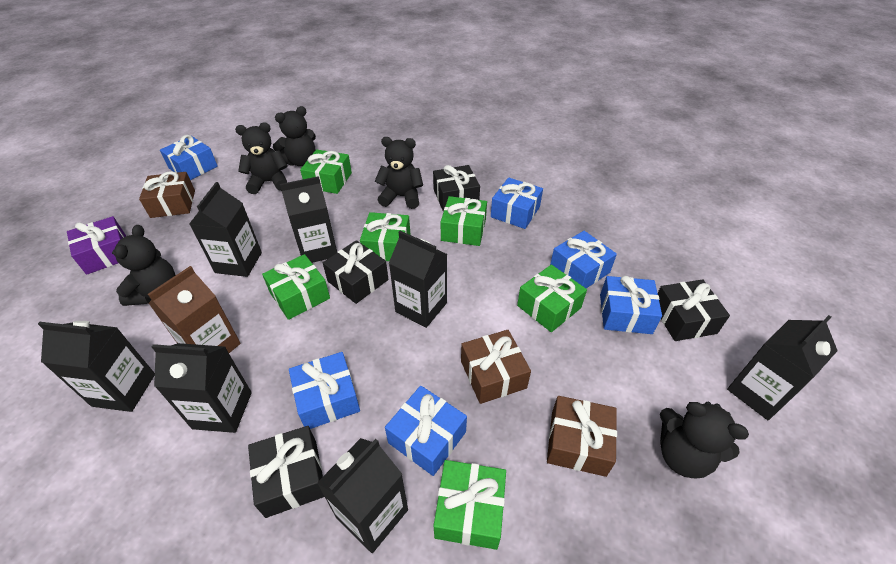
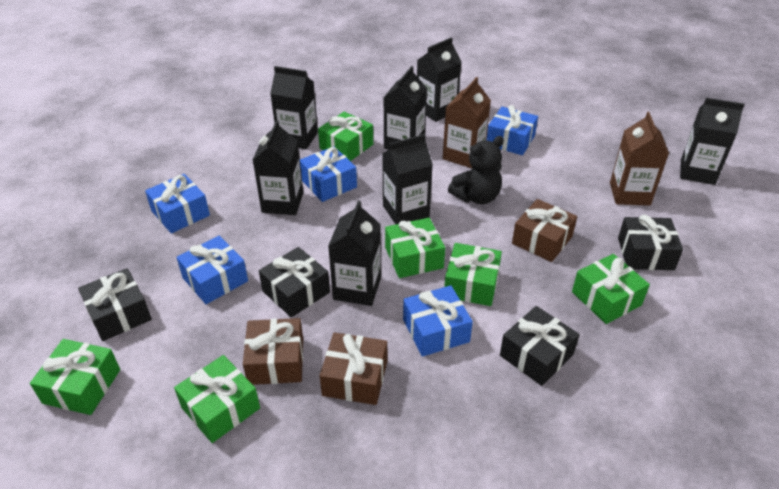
black teddy bear: [112,225,176,306] [235,122,288,194] [273,106,316,166] [375,137,423,209] [660,402,749,478] = 5 -> [448,136,504,204] = 1
blue gift: [160,135,218,180] [289,352,360,429] [385,386,467,476] [491,177,543,229] [550,231,617,288] [600,276,662,334] = 6 -> [145,174,210,234] [176,236,248,304] [300,146,357,202] [403,285,473,357] [487,105,538,155] = 5
brown carton: [148,266,241,353] = 1 -> [443,77,491,168] [610,112,669,206] = 2
purple gift: [67,216,126,275] = 1 -> none = 0

